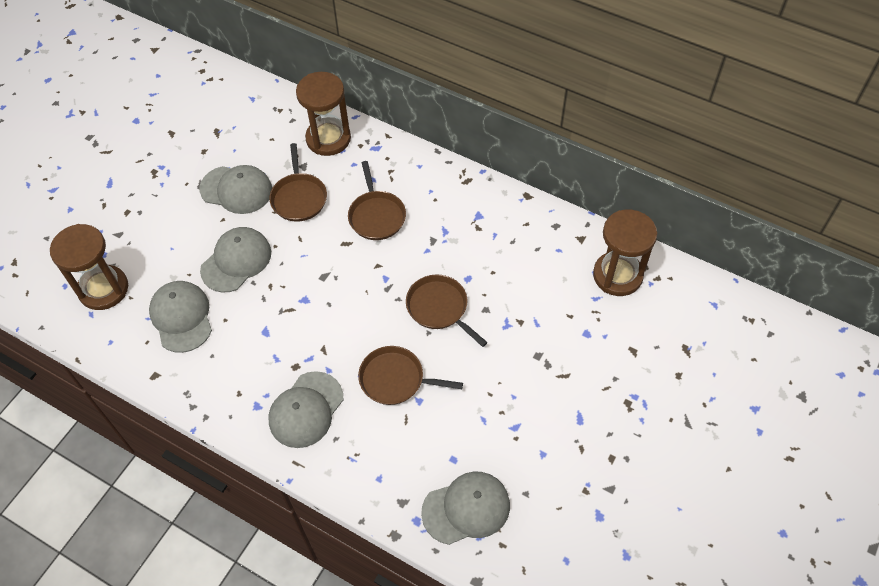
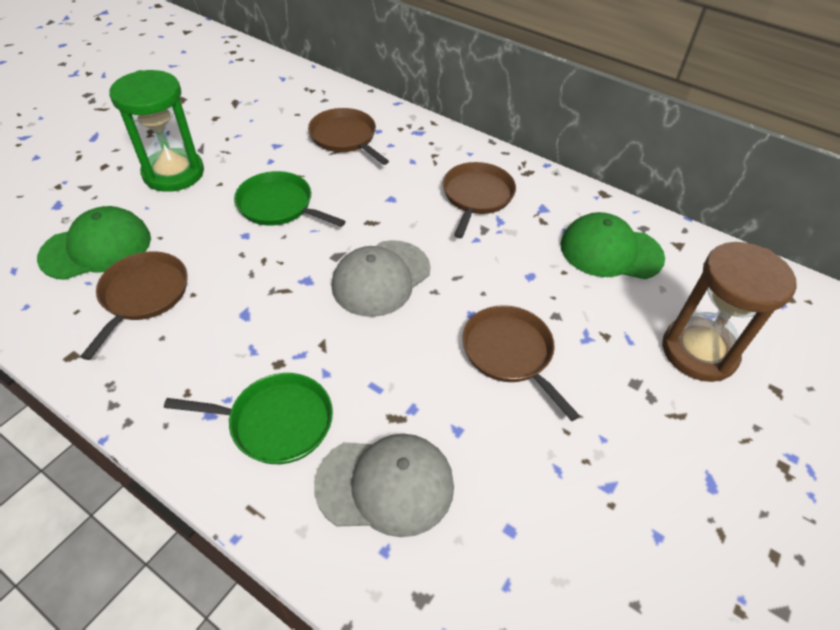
brown hourglass: [50,224,128,310] [296,72,351,156] [593,210,657,296] = 3 -> [662,242,797,382] = 1
green cap: none = 0 -> [37,206,151,280] [560,212,665,279] = 2
green hourglass: none = 0 -> [109,70,204,192] = 1
green pan: none = 0 -> [164,373,333,464] [234,171,346,227] = 2
grey cap: [149,281,212,353] [200,165,272,214] [200,227,271,293] [269,371,343,448] [421,471,510,545] = 5 -> [314,434,454,537] [331,240,431,317] = 2

